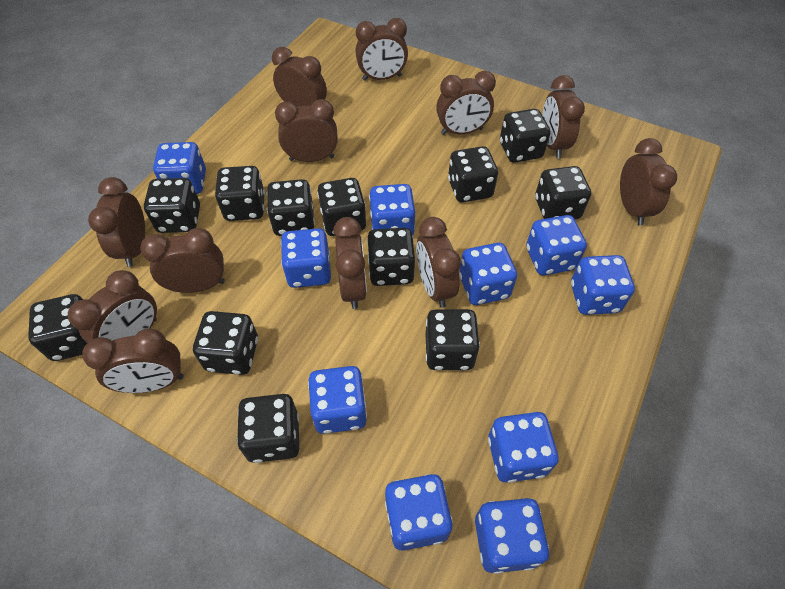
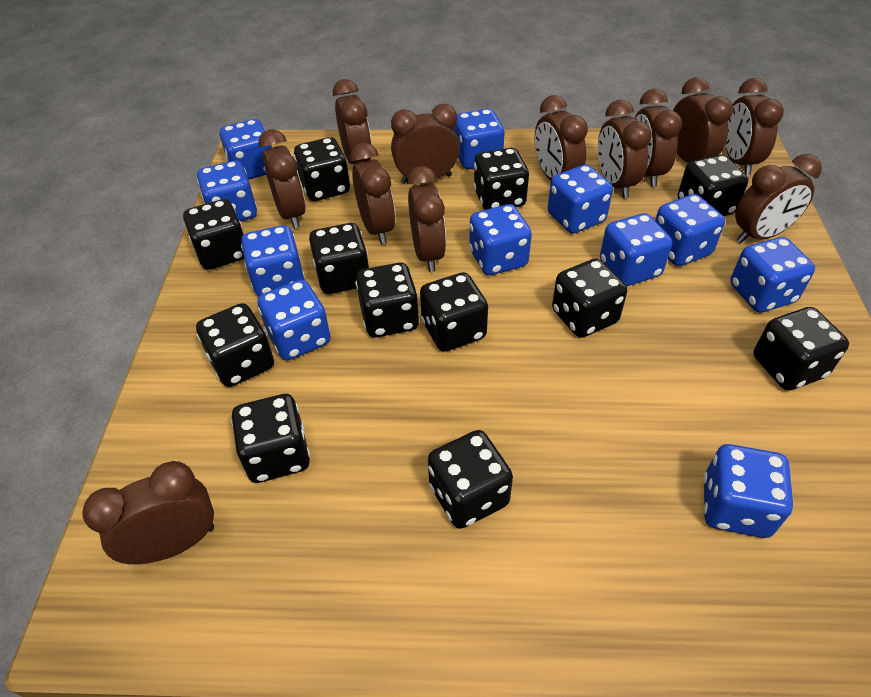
blue dice: [153,142,206,194] [281,228,331,288] [308,366,367,434] [369,184,415,235] [385,474,453,551] [459,243,517,305] [475,498,549,574] [488,412,559,483] [526,215,587,275] [571,255,635,315] = 10 -> [197,160,257,221] [220,119,272,180] [241,225,305,296] [258,280,331,360] [454,109,505,169] [469,204,532,275] [548,164,613,234] [600,213,672,286] [655,194,725,266] [703,444,793,538] [730,237,815,312] = 11

